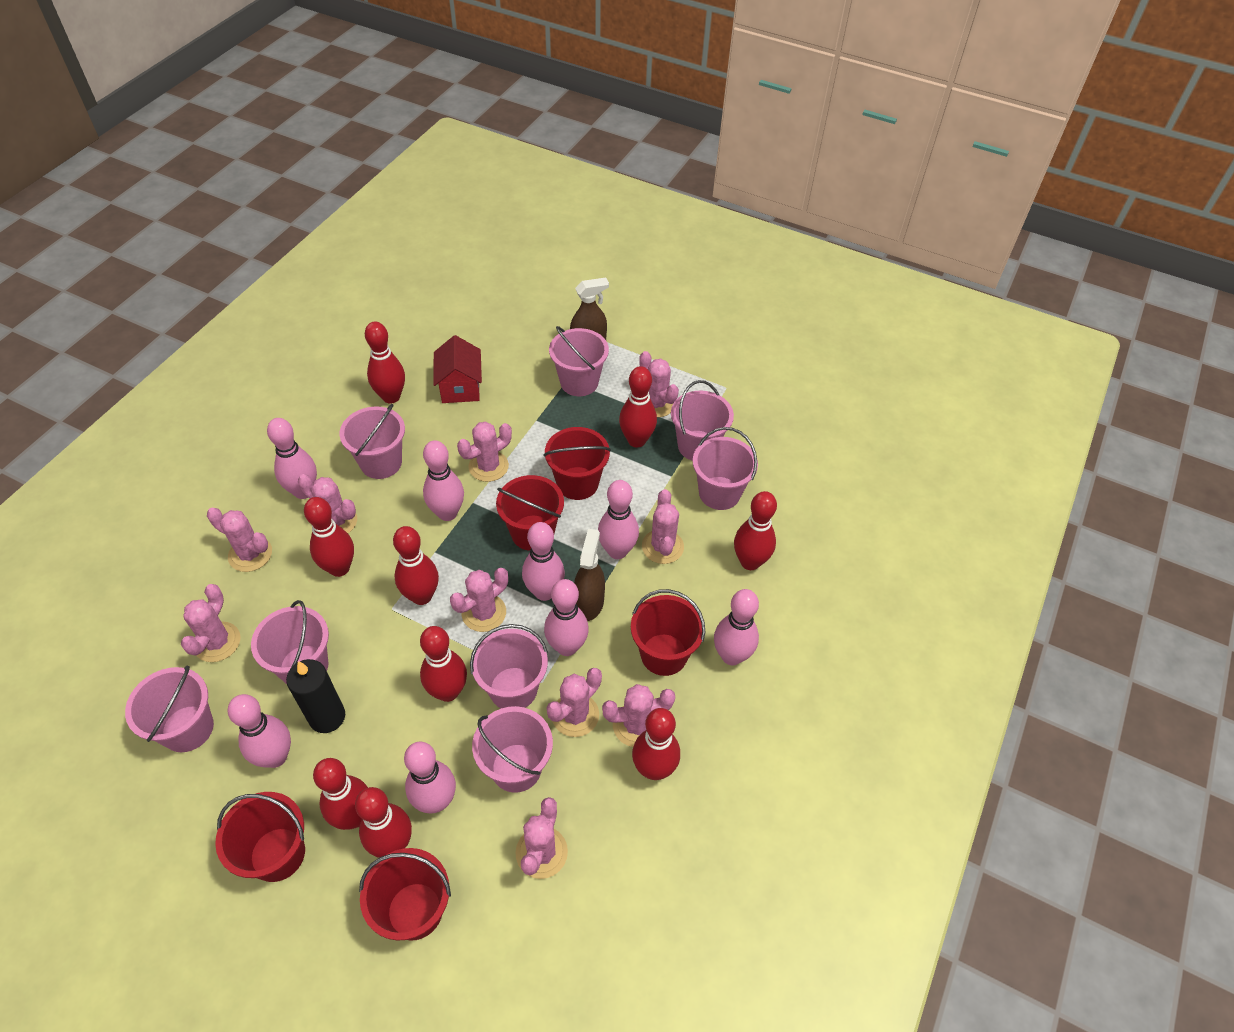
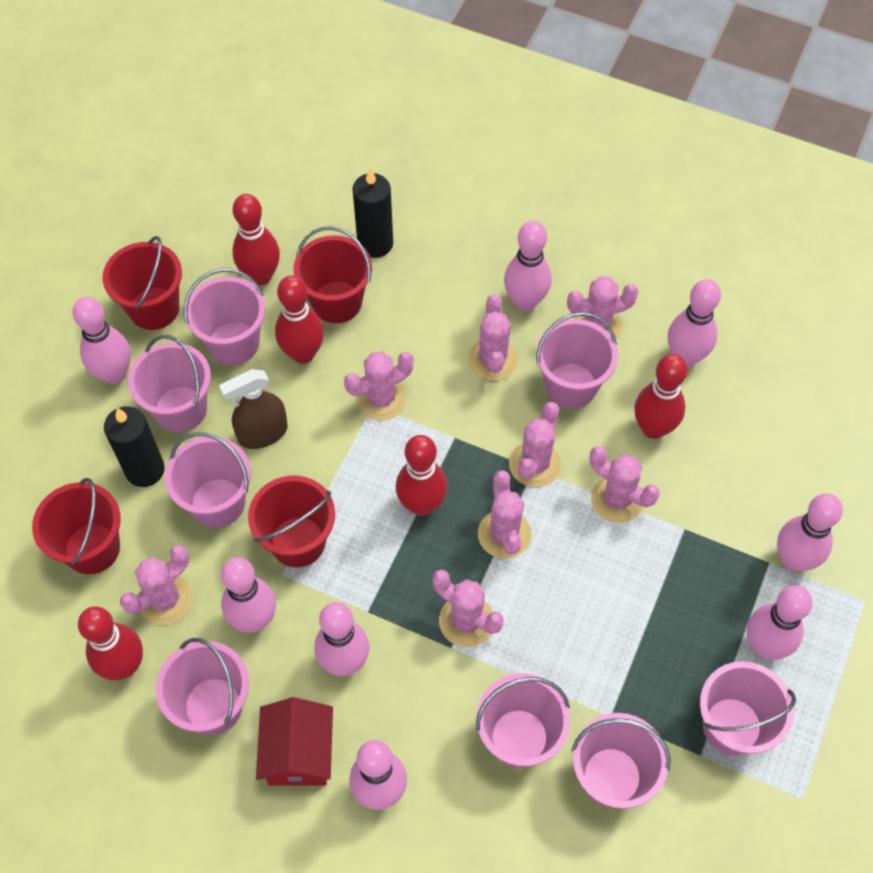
black candle: [286,659,345,733] = 1 -> [104,406,165,487] [353,168,393,258] = 2
brown spray bottle: [570,277,609,340] [574,529,605,621] = 2 -> [219,369,288,449] = 1
pink cactus: [181,584,241,662] [207,508,272,572] [298,474,357,533] [450,568,508,632] [457,421,512,482] [515,797,568,879] [546,668,602,737] [602,684,675,747] [639,351,679,417] [642,489,684,564] = 10 -> [120,545,193,625] [344,351,414,421] [433,570,504,647] [468,294,518,381] [478,470,532,559] [509,402,561,487] [567,276,639,339] [590,446,660,523] = 8
red bowling pin: [304,497,354,577] [313,758,368,830] [355,787,412,858] [365,322,405,404] [393,526,439,605] [420,626,467,702] [619,366,657,447] [632,708,680,780] [734,491,777,570] = 9 -> [78,606,143,680] [232,194,280,285] [275,275,324,364] [396,435,447,516] [634,354,688,439] = 5
red bucket: [215,792,305,882] [359,848,451,941] [496,475,564,551] [543,427,611,500] [631,589,705,676] = 5 -> [32,478,121,574] [102,236,182,330] [248,475,335,567] [294,226,372,323] = 4

